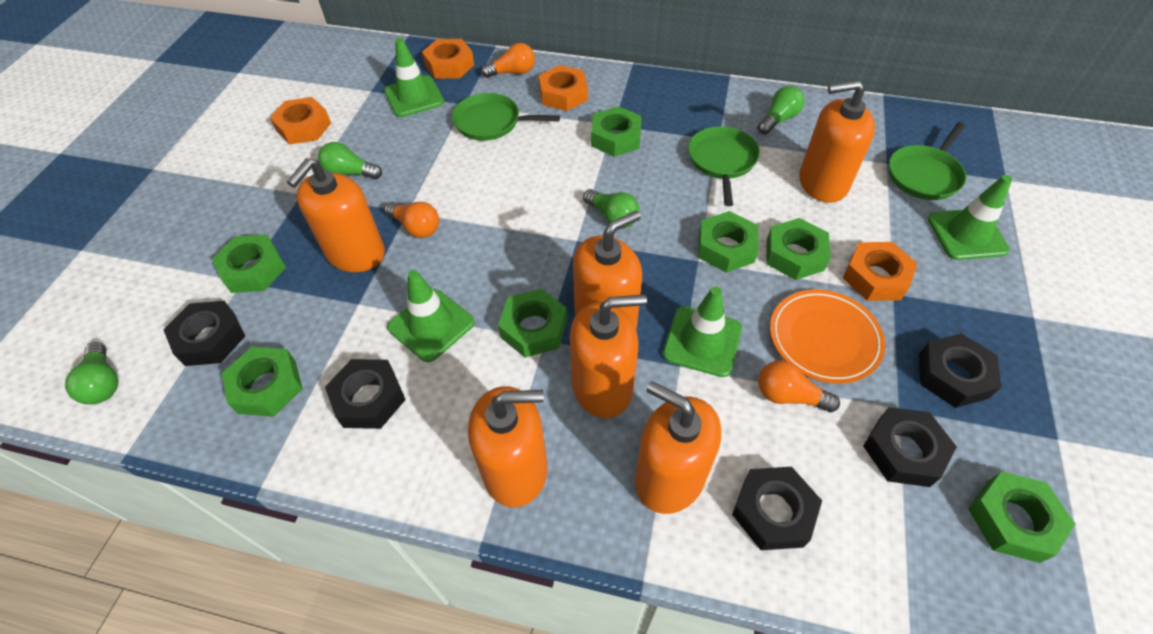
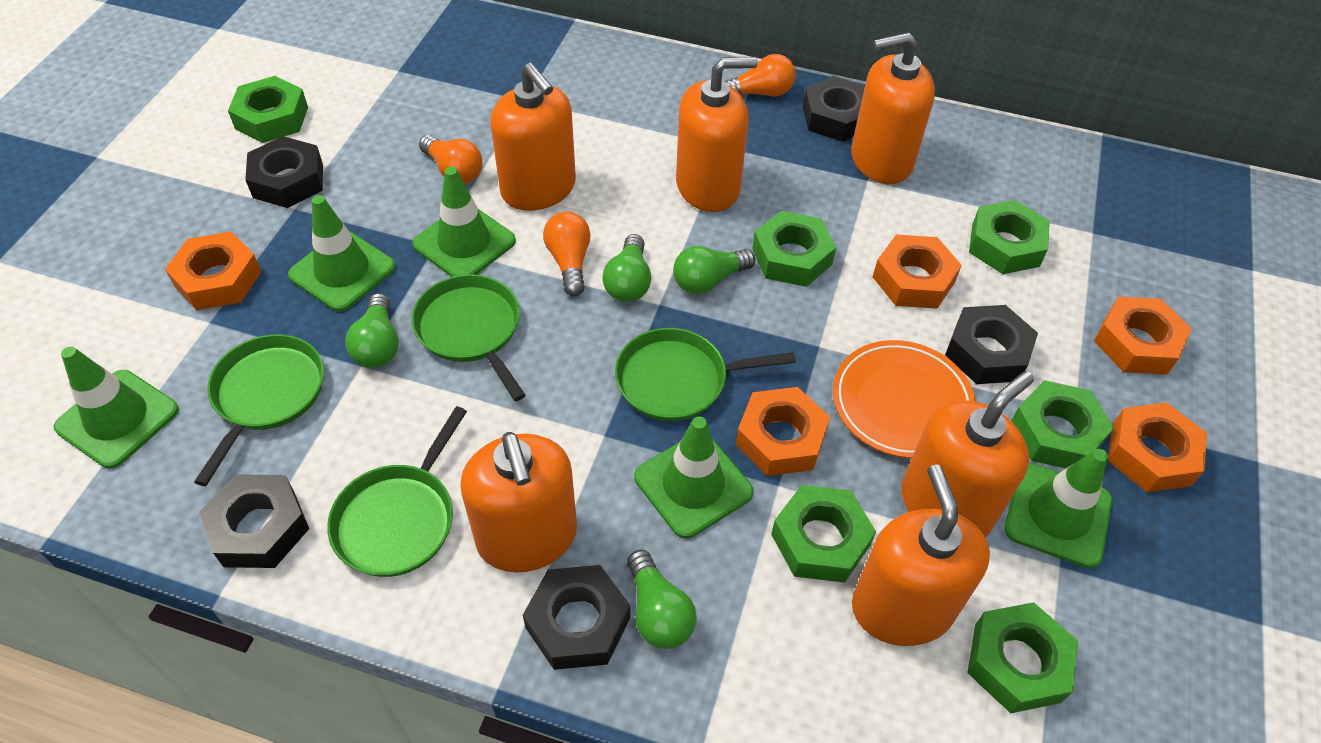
green nut: [212,235,286,293] [222,347,303,417] [498,289,567,358] [591,106,642,157] [698,211,759,273] [767,218,831,280] [968,471,1075,563] = 7 -> [228,76,308,143] [752,211,836,287] [771,485,876,583] [967,602,1078,713] [969,200,1050,274] [1011,380,1114,468] = 6
green pan: [452,93,560,141] [688,126,760,206] [889,122,966,200] = 3 -> [194,334,324,486] [327,406,467,577] [411,274,525,401] [615,328,796,421] = 4
green traffic cone: [384,38,444,117] [387,270,475,362] [663,286,742,377] [928,175,1012,260] = 4 -> [54,346,179,469] [288,195,396,312] [412,167,516,277] [634,416,754,539] [1005,449,1112,568] = 5
orange nut: [270,97,331,145] [422,39,474,79] [539,65,588,111] [843,242,918,301] = 4 -> [165,232,262,310] [736,387,830,476] [873,235,962,309] [1094,296,1192,375] [1108,402,1207,492] = 5

